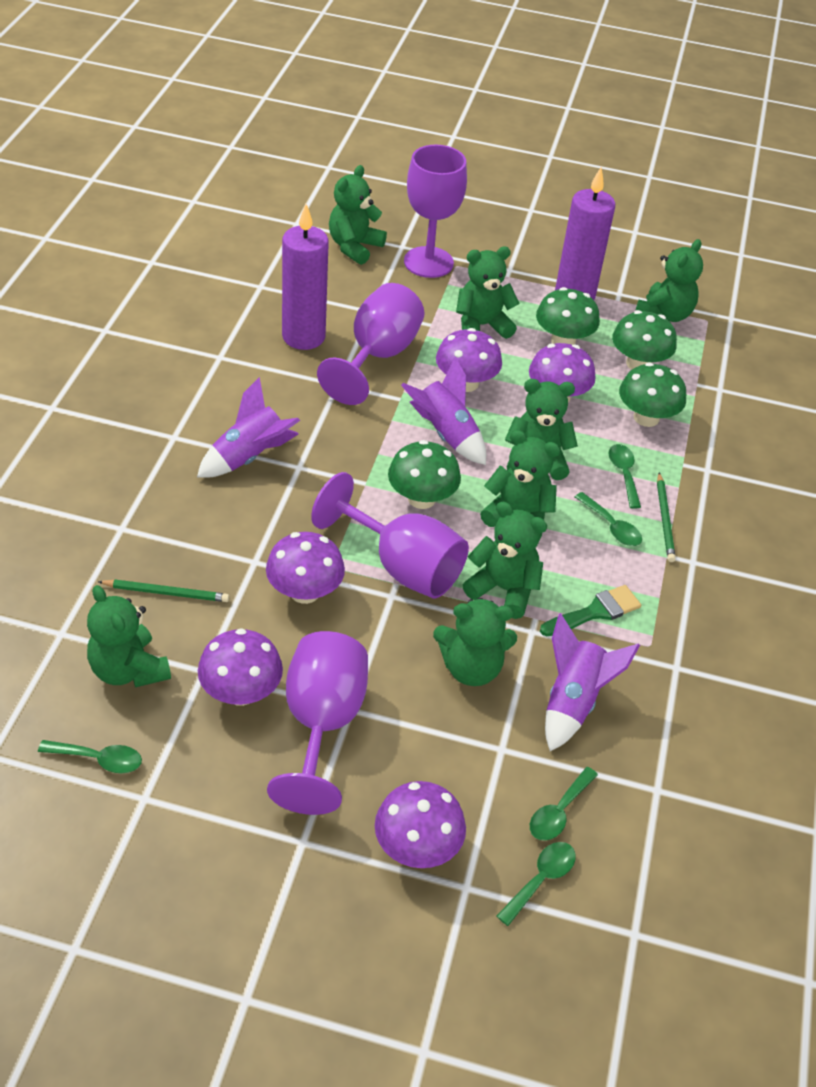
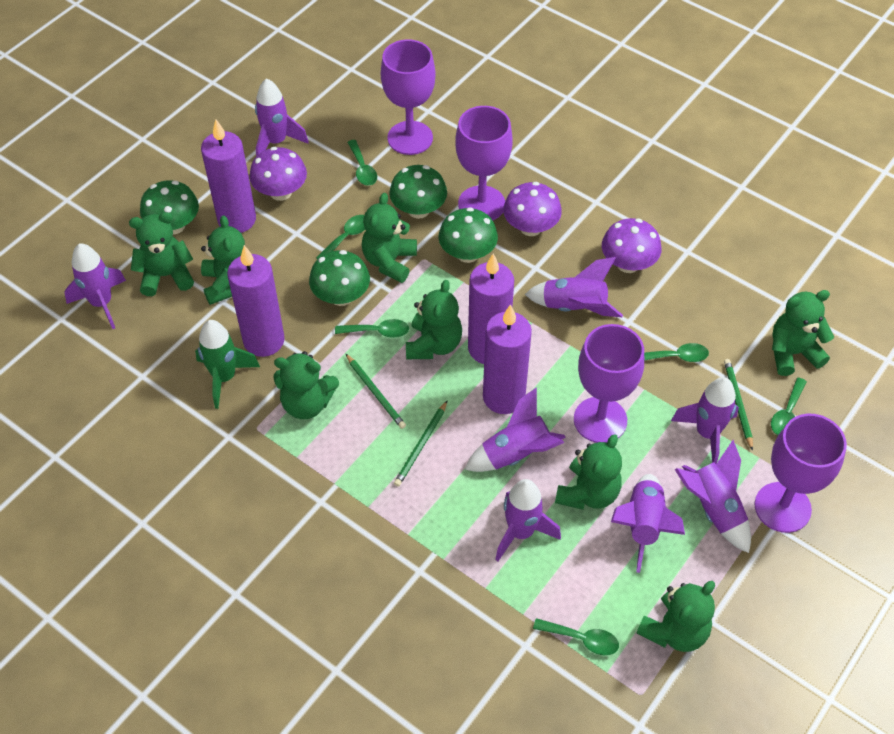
green brush: [540,585,641,636] = 1 -> none = 0
green pencil: [98,580,229,602] [657,473,676,562] = 2 -> [345,353,406,429] [394,401,447,487] [724,359,753,451] = 3
green rocket: none = 0 -> [195,320,260,409] = 1
green spoon: [38,740,142,773] [497,842,576,926] [530,767,598,841] [575,492,642,546] [608,444,641,509] = 5 -> [316,215,365,259] [335,319,409,338] [347,140,377,186] [533,618,619,655] [644,343,709,362] [771,378,807,435] = 6
purple candle: [282,204,329,350] [555,168,615,300] = 2 -> [201,120,256,233] [227,245,285,357] [468,254,514,364] [483,304,532,414] = 4
purple mushroom: [198,628,283,706] [266,532,345,604] [375,781,466,868] [436,328,502,392] [529,343,596,403] = 5 -> [249,147,307,201] [503,182,562,236] [602,218,661,273] = 3
purple rocket: [197,377,300,478] [401,357,486,465] [545,613,640,751] = 3 -> [64,243,126,329] [255,78,309,156] [465,387,566,472] [495,479,561,561] [525,257,623,317] [611,474,685,573] [671,377,739,464] [674,440,751,553] = 8

